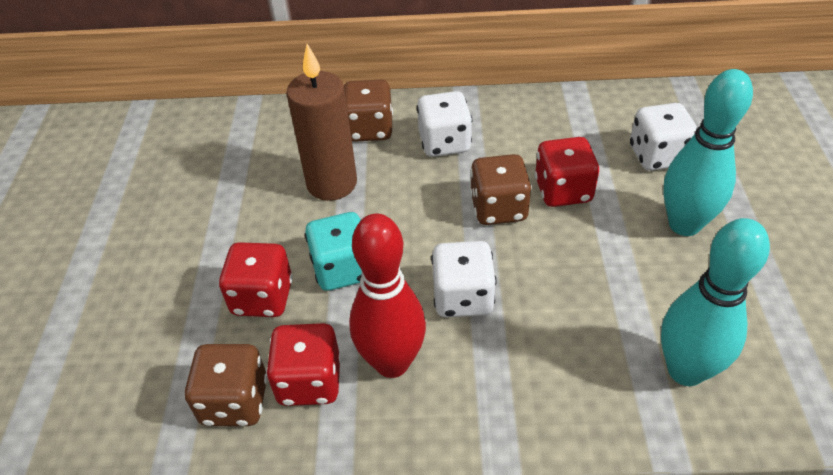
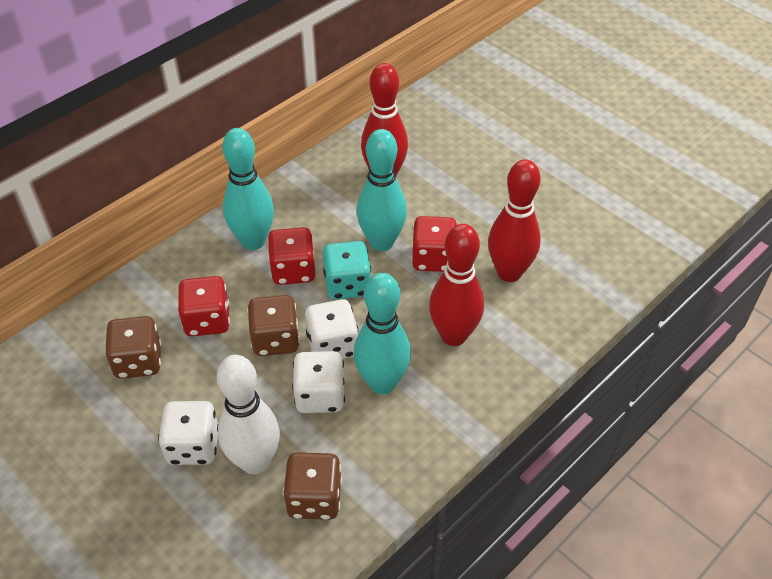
brown candle: [286,44,357,201] = 1 -> none = 0
red bowling pin: [349,214,426,378] = 1 -> [361,63,408,176] [429,224,484,346] [488,160,541,282] = 3
turquoise bowling pin: [661,218,770,386] [663,69,753,236] = 2 -> [222,128,274,250] [354,273,411,394] [357,129,407,251] = 3
white bowling pin: none = 0 -> [217,355,280,474] = 1

